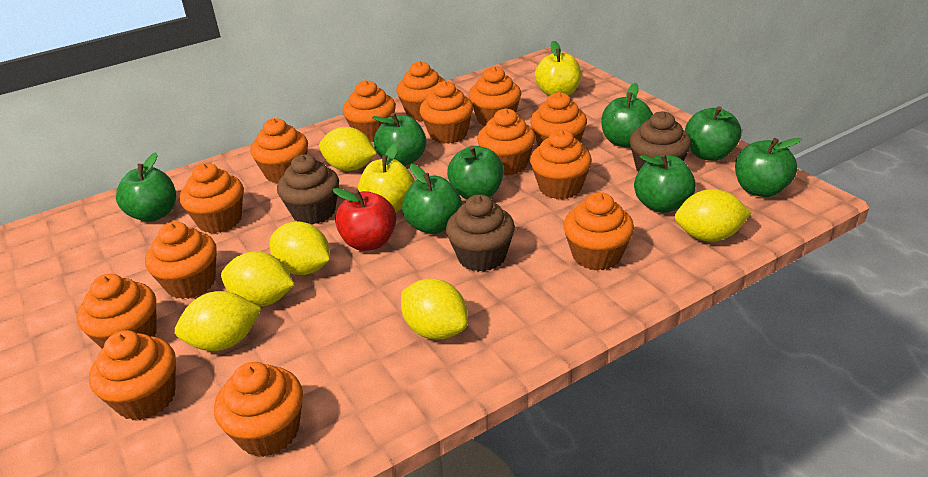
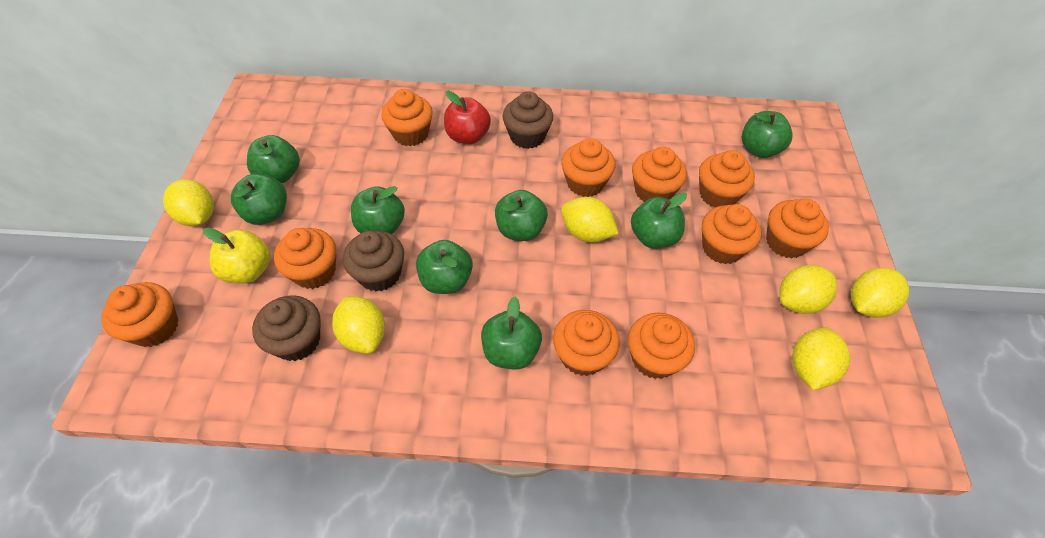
orange cupcake: [77,274,157,349] [89,330,176,420] [145,222,217,299] [180,163,243,233] [214,362,303,457] [251,118,308,184] [343,80,396,142] [396,61,445,121] [420,81,473,144] [469,67,521,126] [477,109,535,175] [530,92,587,147] [530,129,592,199] [563,192,634,271] = 14 -> [101,282,179,347] [274,228,336,289] [381,89,433,146] [553,310,620,376] [561,138,615,197] [628,313,695,379] [632,147,687,202] [699,150,755,208] [702,204,762,264] [766,198,829,259] = 10
yellow apple: [358,143,415,212] [535,40,581,96] = 2 -> [203,228,271,284] = 1

